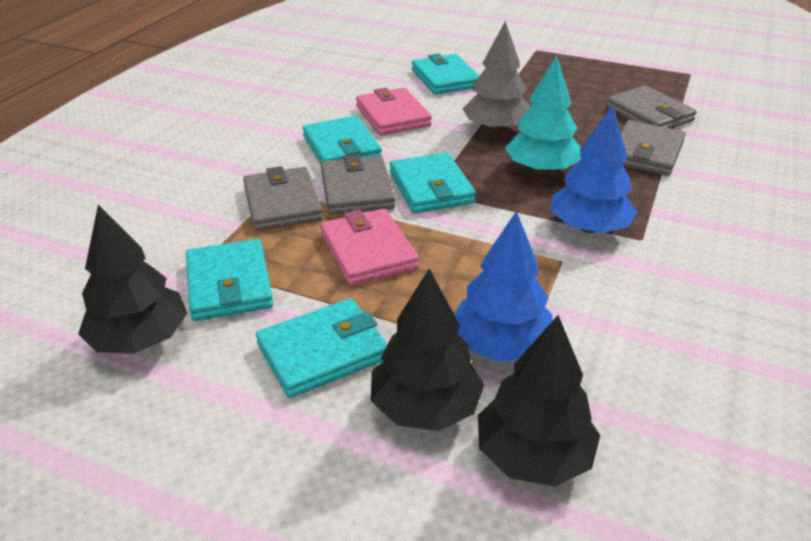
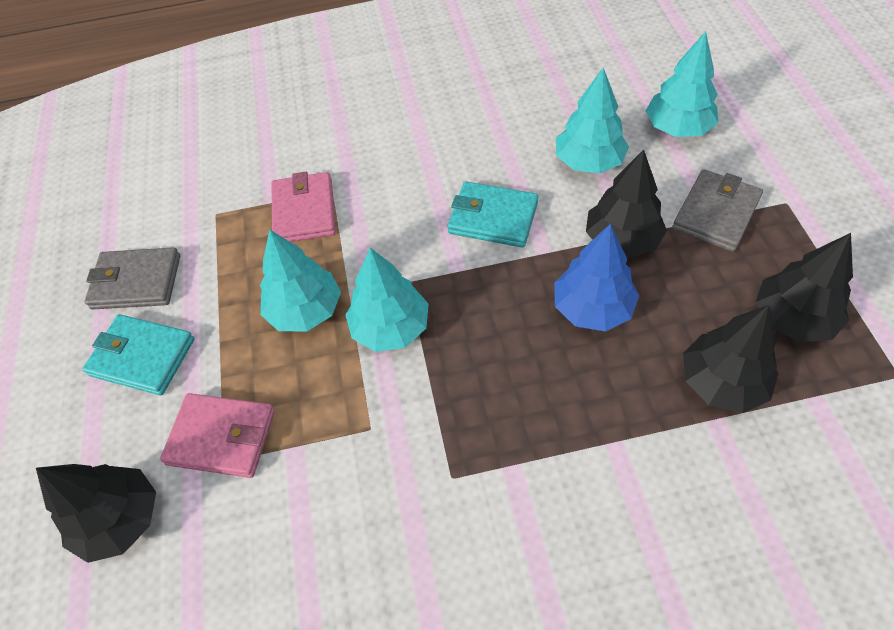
black tree: [78,205,187,354] [371,269,484,431] [478,315,600,487] = 3 -> [36,464,156,563] [586,149,667,258] [683,305,778,413] [756,233,853,342] = 4
blue tree: [454,211,553,362] [551,105,638,233] = 2 -> [554,224,639,331] = 1
grey tree: [462,21,530,133] = 1 -> none = 0
grey wallet: [243,166,323,231] [321,154,395,215] [606,85,697,129] [621,120,686,176] = 4 -> [85,247,180,310] [672,169,763,252] = 2
turquoise tree: [505,55,581,174] = 1 -> [260,230,341,332] [345,248,429,352] [556,67,629,174] [645,31,718,137] = 4
turquoise wallet: [186,239,274,321] [256,298,388,398] [303,116,382,163] [390,152,476,213] [412,53,480,95] = 5 -> [83,314,194,395] [448,181,538,247] = 2

